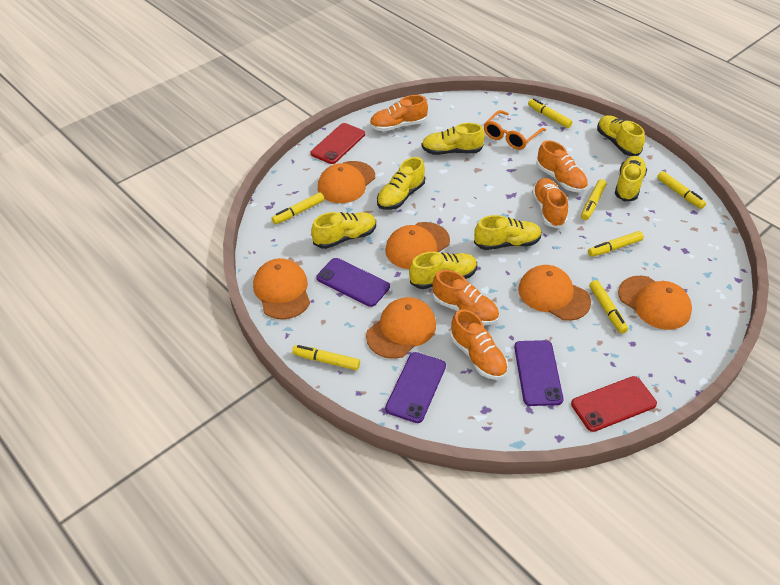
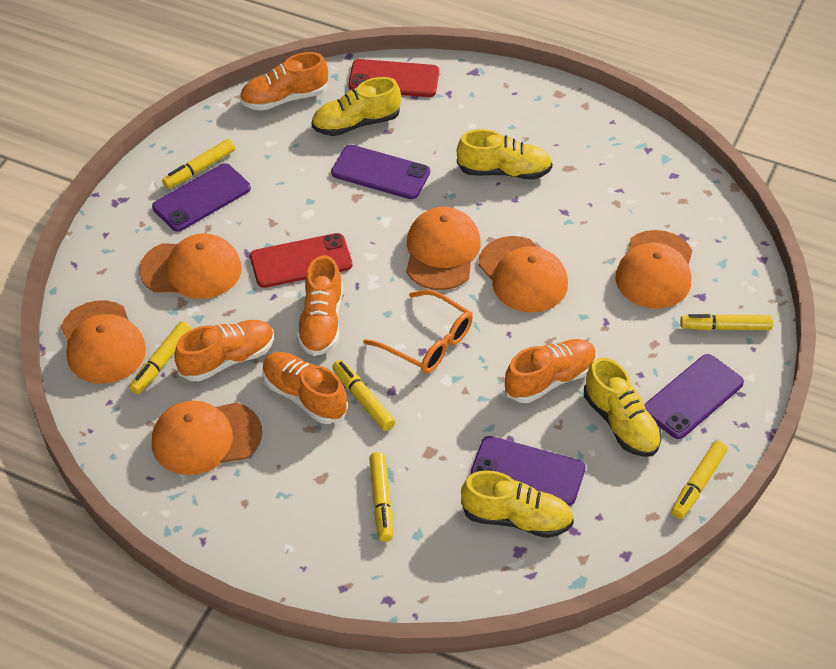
purple phone: [316,258,390,307] [385,352,446,423] [514,340,563,406] = 3 -> [152,163,251,232] [331,145,430,199] [471,436,586,506] [644,354,744,439] = 4
yellow marker: [272,192,324,224] [292,345,360,370] [528,98,572,128] [581,179,607,220] [588,231,644,257] [589,280,628,334] [657,171,706,209] = 7 -> [129,321,192,394] [162,139,235,189] [332,360,395,431] [369,452,393,542] [671,441,728,519] [680,314,773,331] = 6
yellow shoe: [311,212,376,249] [377,157,425,210] [409,252,477,289] [421,123,485,155] [474,215,542,250] [597,115,645,156] [615,156,647,201] = 7 -> [312,77,401,136] [457,129,553,180] [461,470,574,538] [584,357,662,457] = 4

